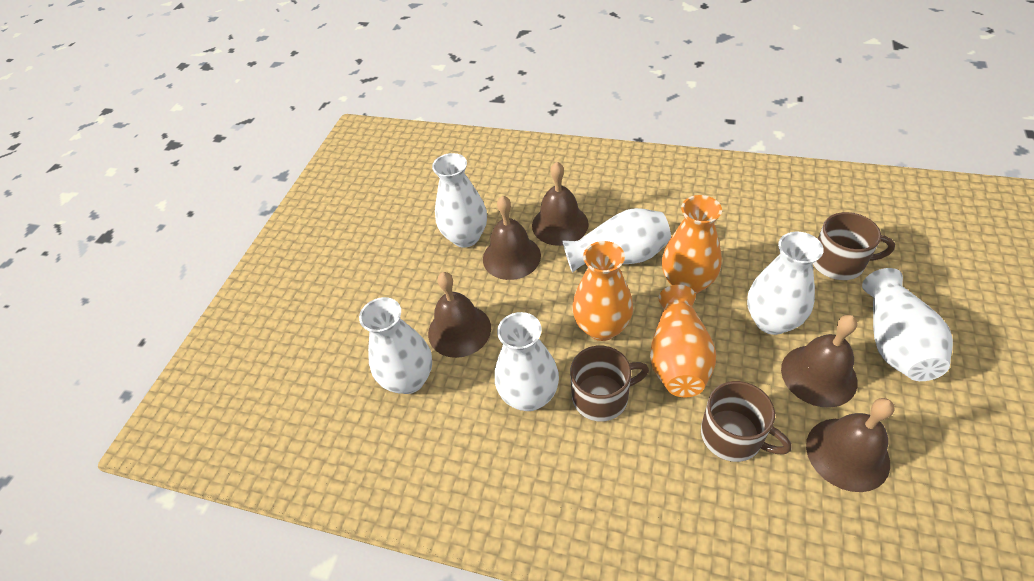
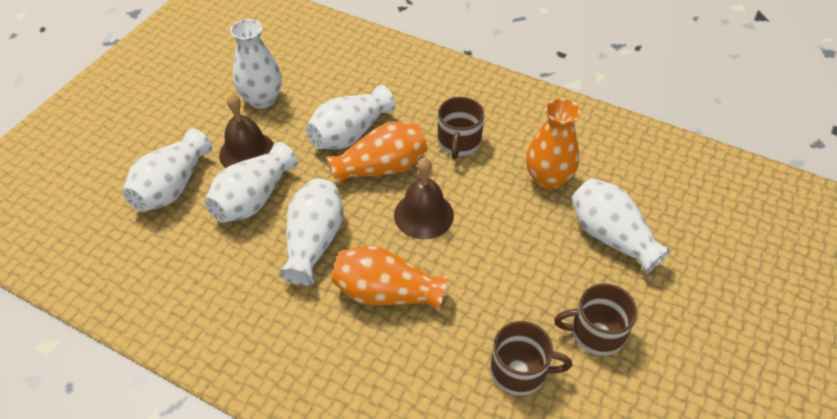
brown bell: [428,272,491,358] [483,196,541,280] [532,162,589,246] [781,315,857,408] [806,398,895,492] = 5 -> [219,93,274,168] [394,158,454,239] = 2

